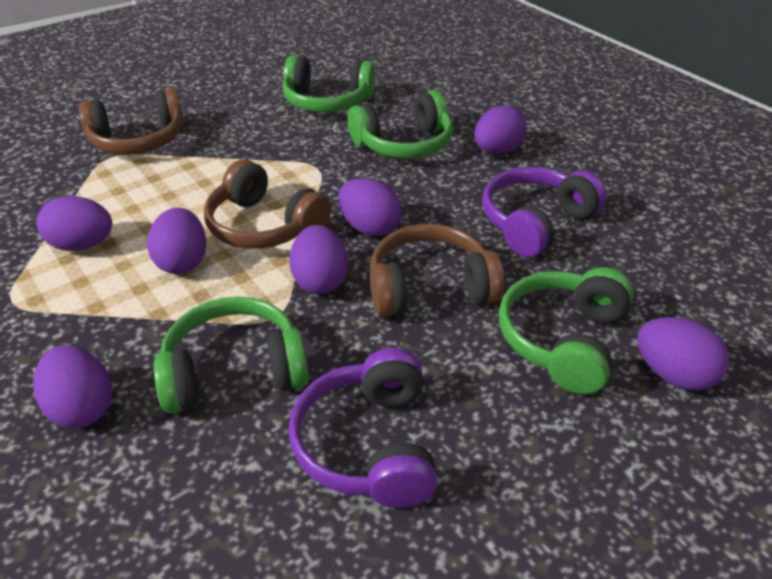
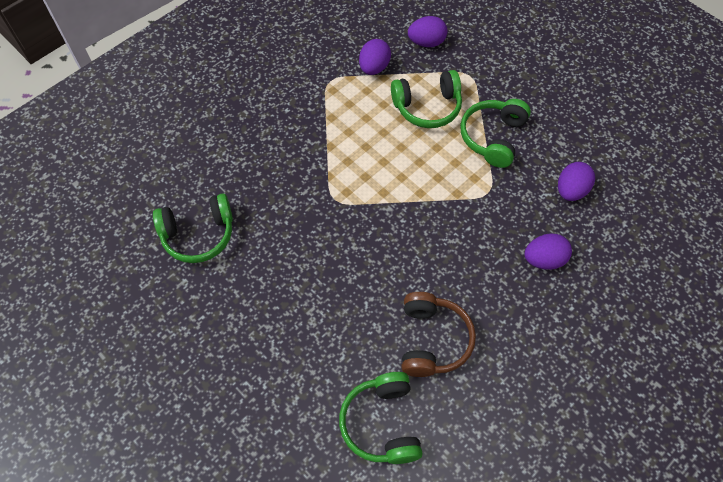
brown headphones: [79,88,184,155] [204,159,331,249] [370,224,505,318] = 3 -> [402,292,476,377] = 1
purple egg: [33,345,113,428] [37,196,112,251] [147,208,206,274] [289,225,348,294] [338,178,402,236] [474,105,526,154] [637,317,729,391] = 7 -> [359,39,391,75] [408,16,448,47] [524,233,572,270] [558,162,595,201] = 4
purple headphones: [288,348,437,508] [482,167,607,257] = 2 -> none = 0

